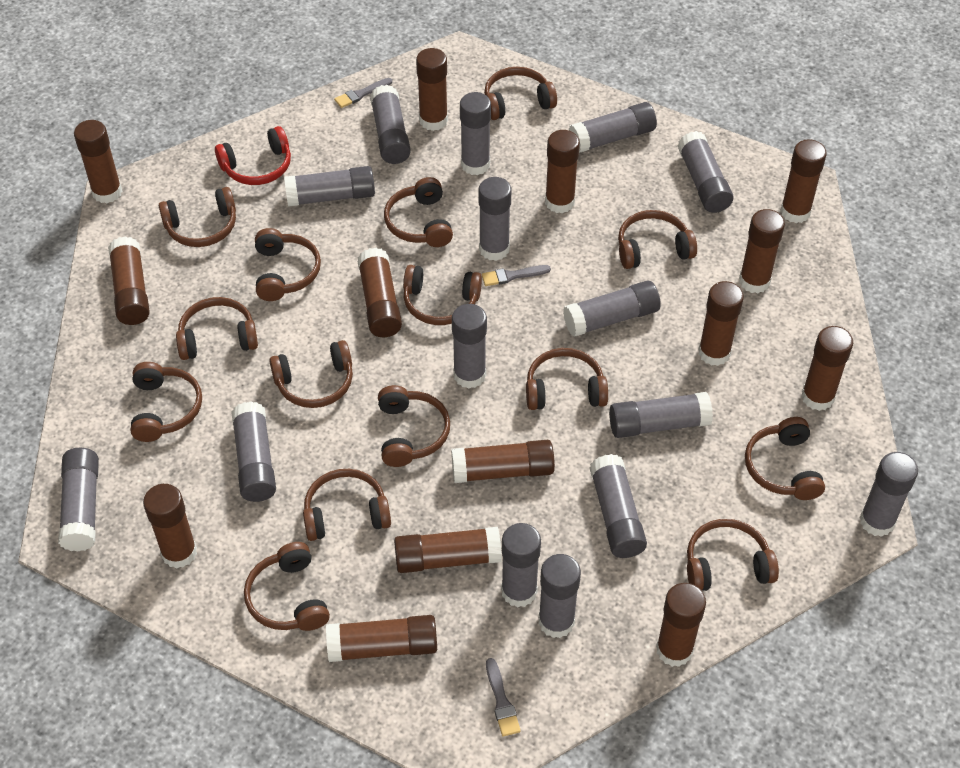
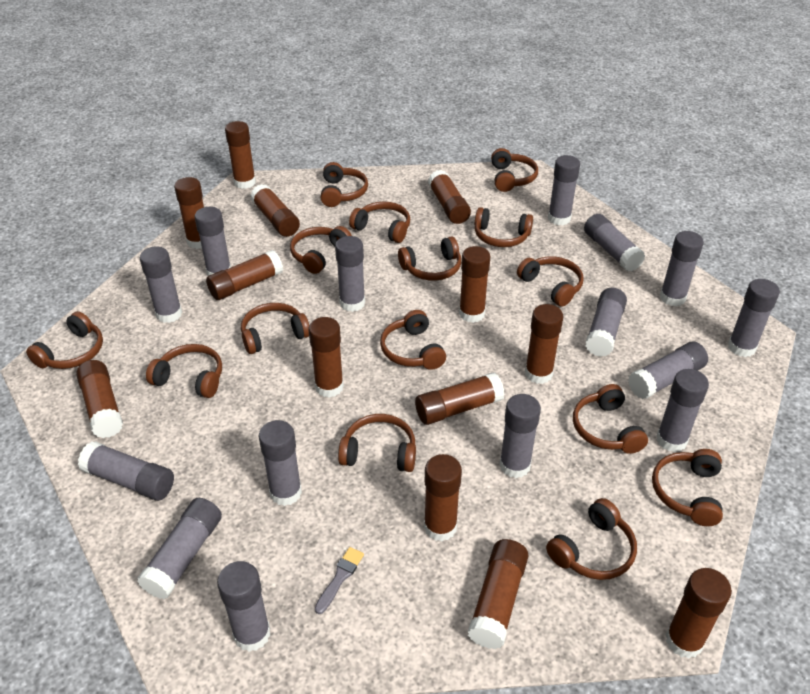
brown glue stick: [74,120,122,203] [108,236,150,325] [143,484,197,569] [326,615,437,662] [358,248,402,337] [394,527,502,573] [416,48,448,131] [451,440,555,483] [545,130,580,213] [656,583,706,667] [698,281,744,366] [739,209,785,293] [780,139,827,223] [801,326,853,411] = 14 -> [76,360,123,438] [174,177,204,249] [206,250,283,300] [225,121,256,189] [250,184,300,237] [309,317,344,398] [415,373,505,425] [424,454,462,541] [428,170,471,224] [459,246,490,323] [468,539,529,649] [525,304,564,384] [666,568,732,659] = 13
grey brush: [334,78,392,108] [482,265,551,286] [486,658,521,737] = 3 -> [315,547,364,614] = 1
red headphones: [215,126,291,185] = 1 -> none = 0

